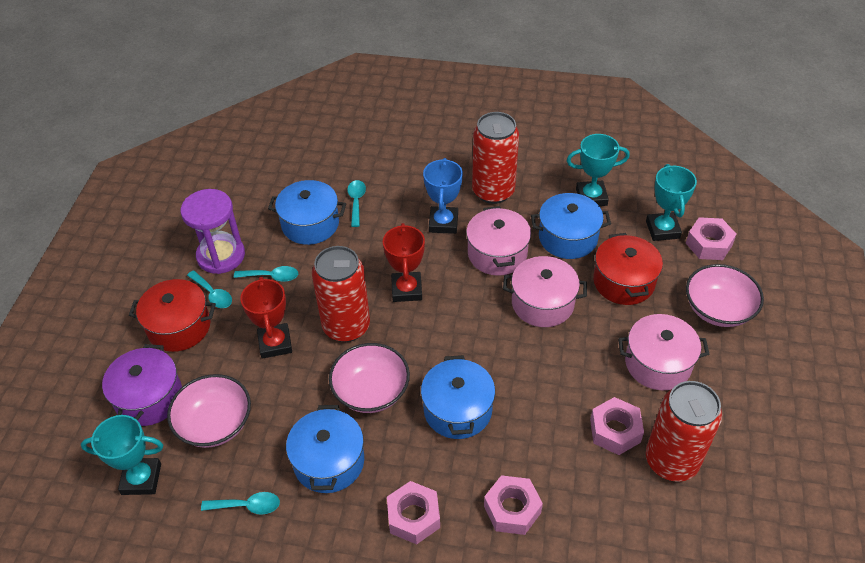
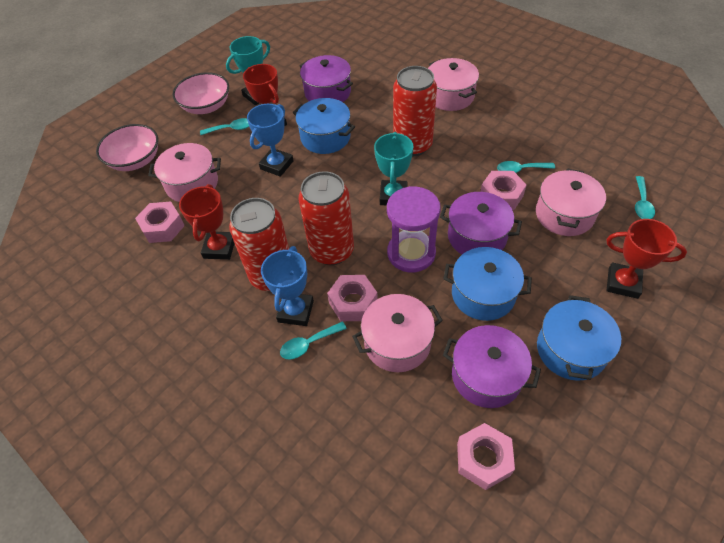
blue pot: [268,180,346,245] [286,405,364,493] [421,355,495,439] [531,193,611,259] = 4 -> [293,98,355,154] [443,247,532,321] [537,295,621,381] = 3
blue trophy: [423,158,463,234] = 1 -> [247,104,294,177] [261,246,314,326] = 2
pink bowl: [167,374,251,448] [329,343,410,413] [686,264,764,327] = 3 -> [96,124,158,171] [172,72,229,114] = 2
pink pot: [466,206,531,276] [503,256,587,327] [618,314,709,390] = 3 -> [148,143,221,202] [352,294,443,372] [428,58,479,111] [536,168,606,236] = 4
purple pot: [102,344,182,426] = 1 -> [300,55,353,102] [440,192,522,254] [443,325,541,408] = 3
red pot: [129,279,216,352] [593,233,663,305] = 2 -> none = 0
red trophy: [240,277,292,359] [383,223,425,302] = 2 -> [179,184,234,260] [243,64,287,126] [606,219,687,299] = 3
turquoise trophy: [81,415,163,495] [566,134,630,206] [646,164,697,241] = 3 -> [226,36,270,105] [374,132,413,205] = 2

